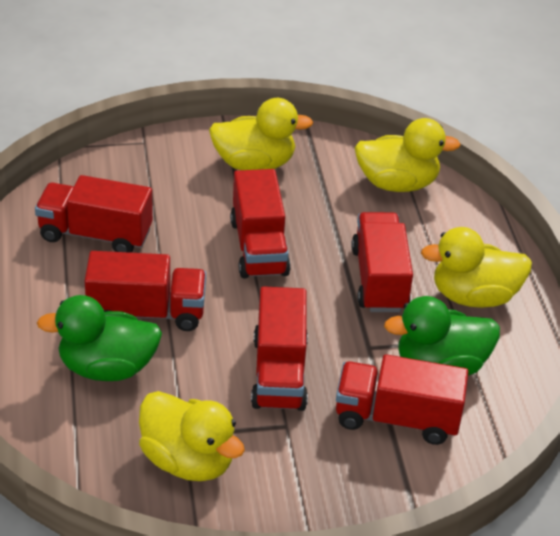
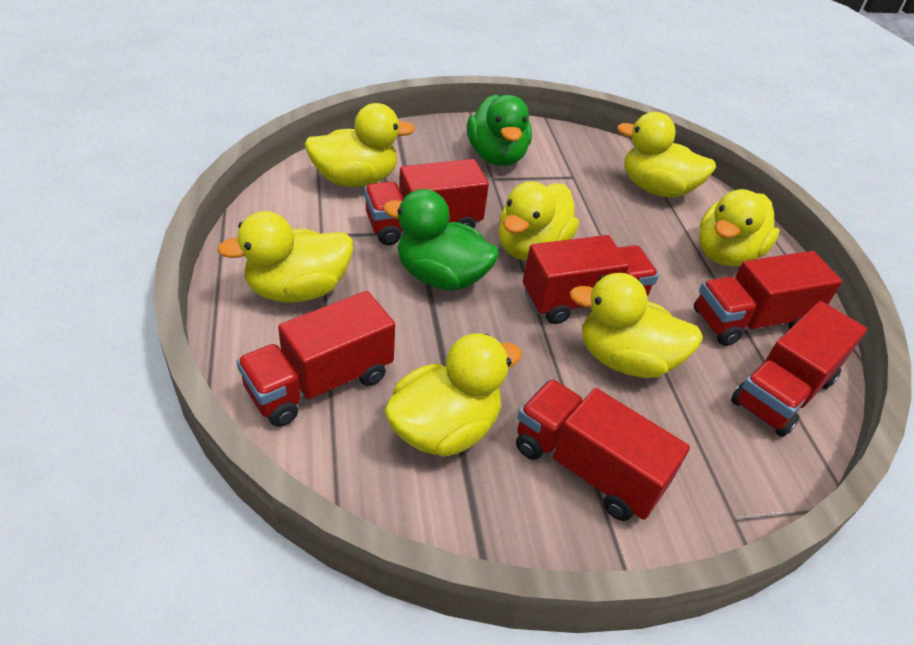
yellow duck: [139,391,245,481] [209,98,313,170] [355,118,461,192] [421,227,532,308] = 4 -> [217,211,353,303] [304,103,415,187] [384,333,522,457] [499,182,579,261] [569,273,703,378] [617,112,716,198] [699,189,780,267] = 7

